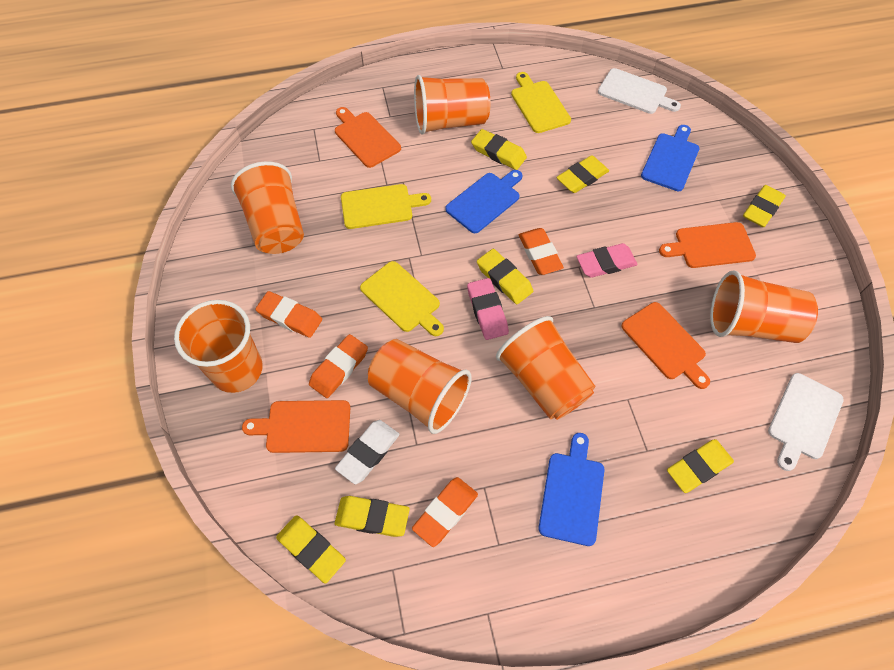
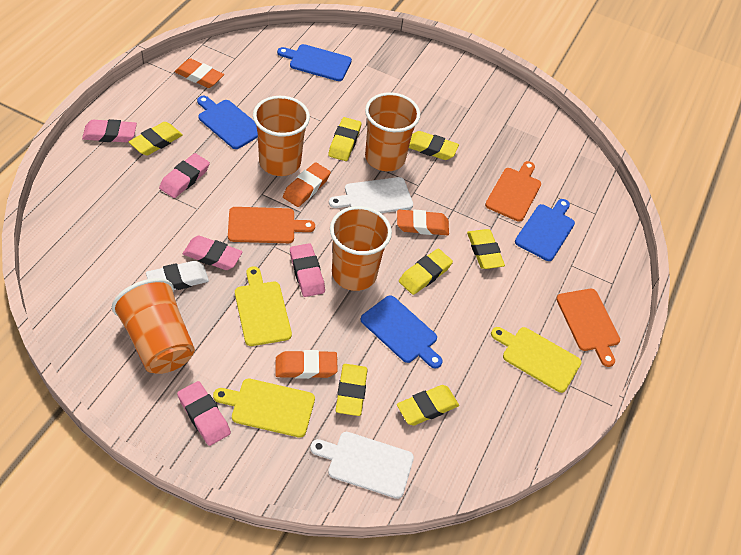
blue cutting board: [445,170,523,233] [539,433,604,546] [641,125,699,191] = 3 -> [197,96,258,149] [277,44,352,81] [361,295,443,369] [515,199,575,261] = 4
orange cup: [174,300,263,393] [231,161,304,254] [368,339,472,434] [414,75,490,135] [496,316,595,420] [710,270,818,343] = 6 -> [112,278,195,374] [253,96,310,176] [330,206,392,291] [365,93,420,171] = 4
orange cutting board: [242,400,350,453] [335,107,401,168] [621,302,710,389] [659,222,756,268] = 4 -> [228,207,315,243] [485,161,541,222] [556,289,620,367] = 3
pink eraser: [467,278,509,340] [576,243,638,278] = 2 -> [82,119,137,142] [159,153,210,198] [177,381,231,446] [183,236,242,270] [290,243,325,297] = 5

